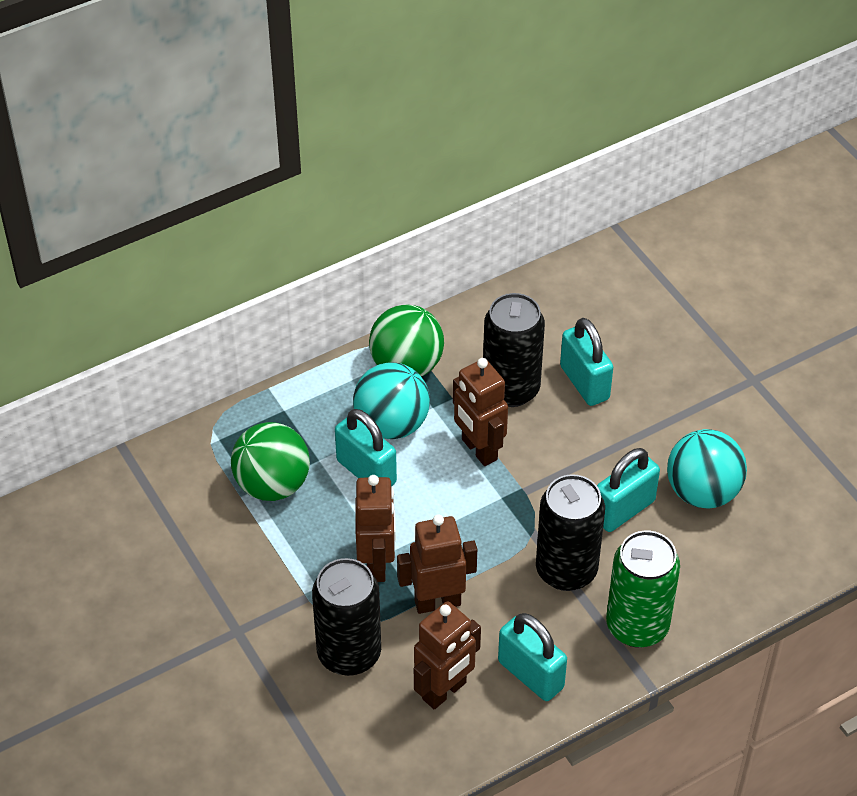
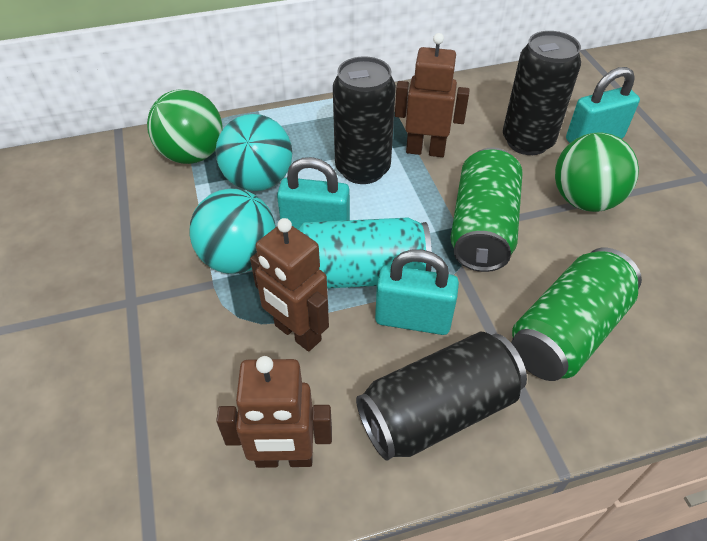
brown robot: [355,475,396,582] [397,514,477,614] [414,601,481,710] [453,358,508,466] = 4 -> [216,356,332,468] [250,218,329,352] [395,33,470,157] = 3
green can: [606,530,680,648] = 1 -> [450,147,522,272] [511,248,642,381] = 2
turquoise can: none = 0 -> [298,218,432,289] = 1
turquoise padlock: [335,409,397,486] [498,613,567,701] [560,318,613,406] [597,448,660,532] = 4 -> [277,157,350,229] [375,249,459,335] [566,67,640,143] = 3

